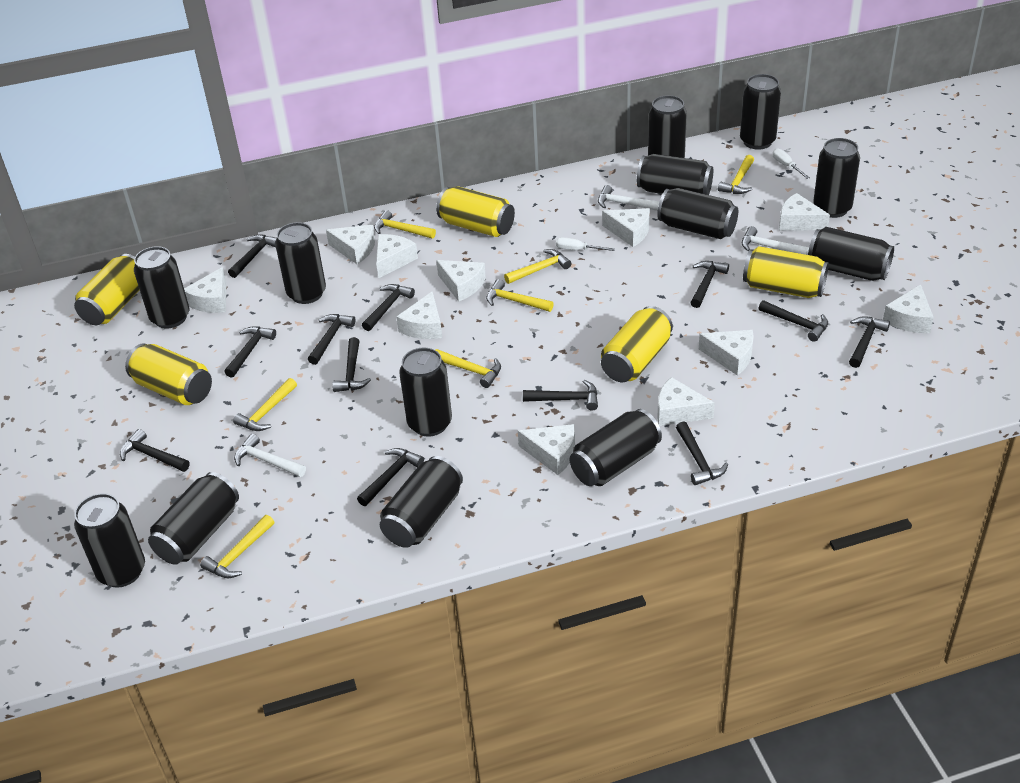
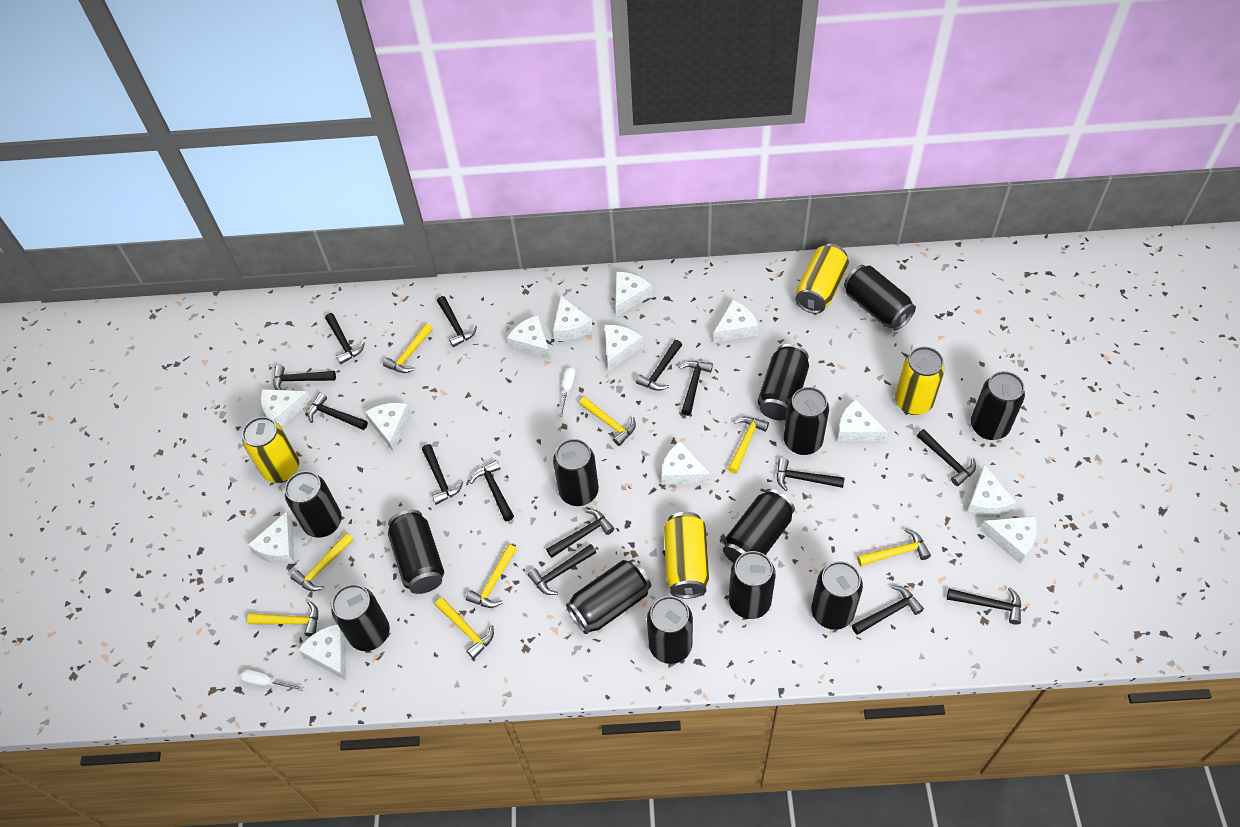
black hammer: [120,429,190,472] [224,326,276,378] [228,234,277,278] [308,314,356,365] [332,337,371,392] [357,448,424,506] [362,284,415,331] [523,380,598,411] [676,421,728,485] [690,261,729,308] [759,300,828,342] [849,316,890,368] = 12 -> [273,365,336,390] [308,393,368,430] [325,313,365,364] [422,444,463,505] [437,296,477,347] [470,460,514,521] [528,544,596,595] [546,510,614,558] [636,340,682,391] [679,361,713,416] [777,458,845,491] [852,585,924,635] [917,429,976,486] [947,587,1021,625] = 14
white cheese: [184,267,227,313] [326,225,375,264] [376,234,418,278] [396,292,442,339] [436,260,486,301] [518,424,575,475] [602,208,650,247] [657,377,715,426] [699,330,754,375] [779,193,830,231] [883,284,934,333] = 11 -> [248,511,295,564] [261,389,312,427] [298,624,346,680] [365,403,411,452] [507,315,550,360] [553,296,593,341] [604,325,643,372] [616,272,652,317] [661,441,711,485] [713,300,758,342] [837,399,888,442] [966,464,1016,517] [980,516,1037,564] = 13
white hammer: [234,434,306,477] [598,185,660,211] [742,226,809,255] = 3 -> none = 0
yellow can: [74,254,140,325] [125,343,212,405] [436,186,515,237] [601,306,673,382] [743,246,829,298] = 5 -> [242,417,299,483] [664,512,709,599] [796,244,849,314] [895,347,945,415] = 4
yellow hammer: [200,515,274,578] [233,378,297,431] [374,210,436,239] [435,349,501,388] [486,279,554,312] [504,249,572,284] [718,155,754,194] = 7 -> [247,601,318,637] [290,533,354,591] [383,323,433,373] [435,597,494,659] [466,544,517,608] [579,397,636,446] [728,417,769,474] [857,528,931,566] = 8

